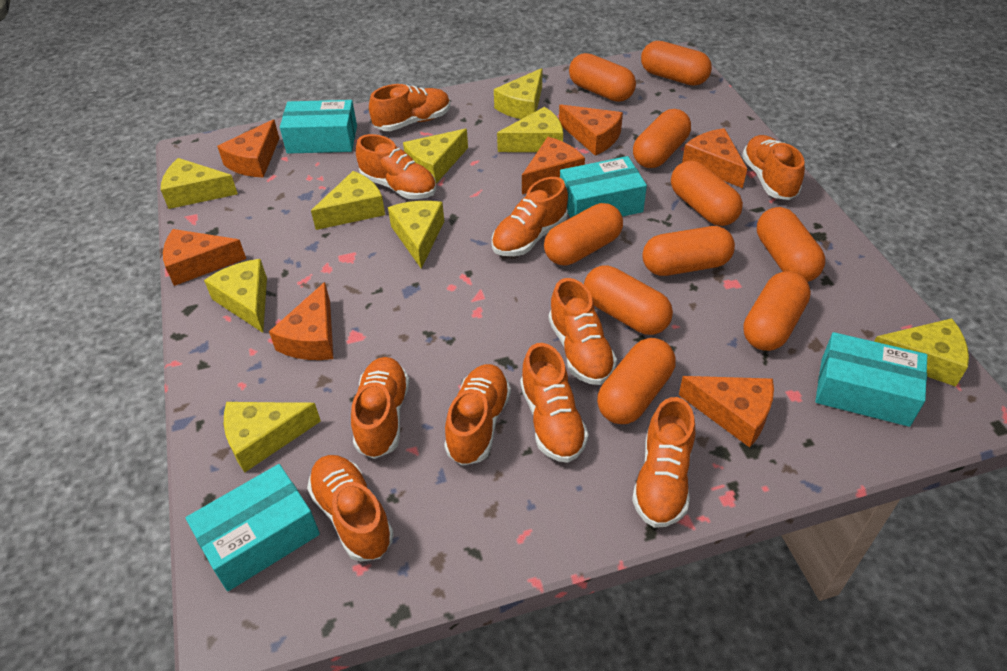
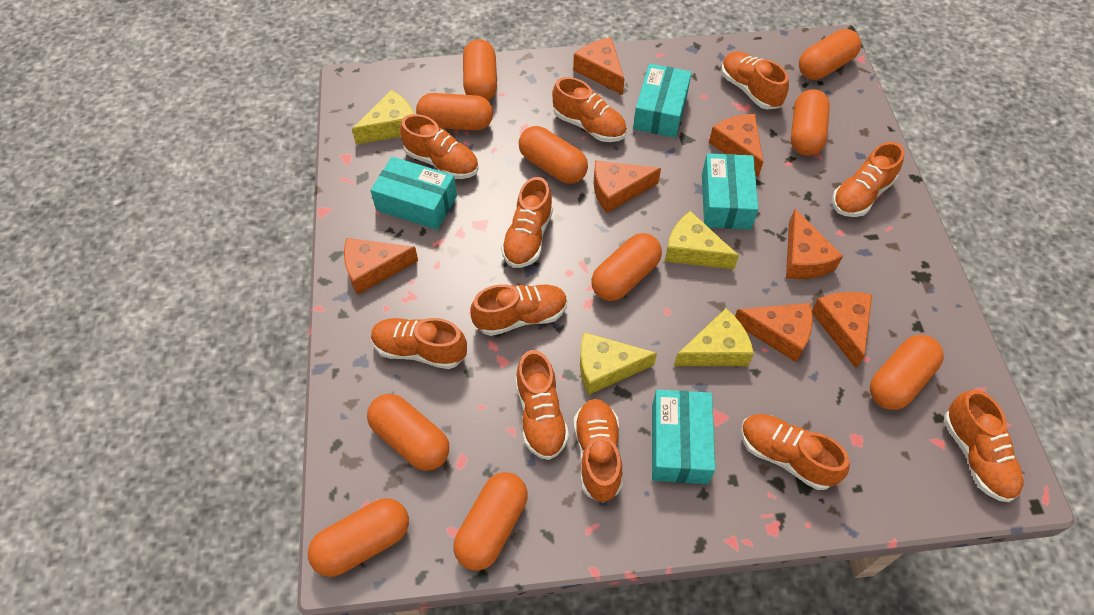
orange shoe: [307,455,394,562] [351,357,409,459] [356,134,436,199] [369,84,450,131] [444,364,511,466] [492,177,568,256] [520,343,589,463] [549,278,617,385] [632,397,695,528] [742,135,805,200] = 10 -> [371,318,467,369] [400,114,479,179] [470,284,568,336] [501,177,553,268] [516,350,569,460] [552,77,627,142] [574,399,622,503] [721,51,789,110] [741,414,850,490] [832,142,904,217] [944,390,1023,502] = 11
yellow cheese: [161,158,238,209] [204,259,267,333] [224,402,321,473] [311,171,385,230] [388,201,444,269] [403,129,468,184] [494,68,542,119] [497,107,563,152] [874,318,969,387] = 9 -> [352,90,414,144] [580,332,657,395] [665,211,739,269] [674,308,754,366] = 4

